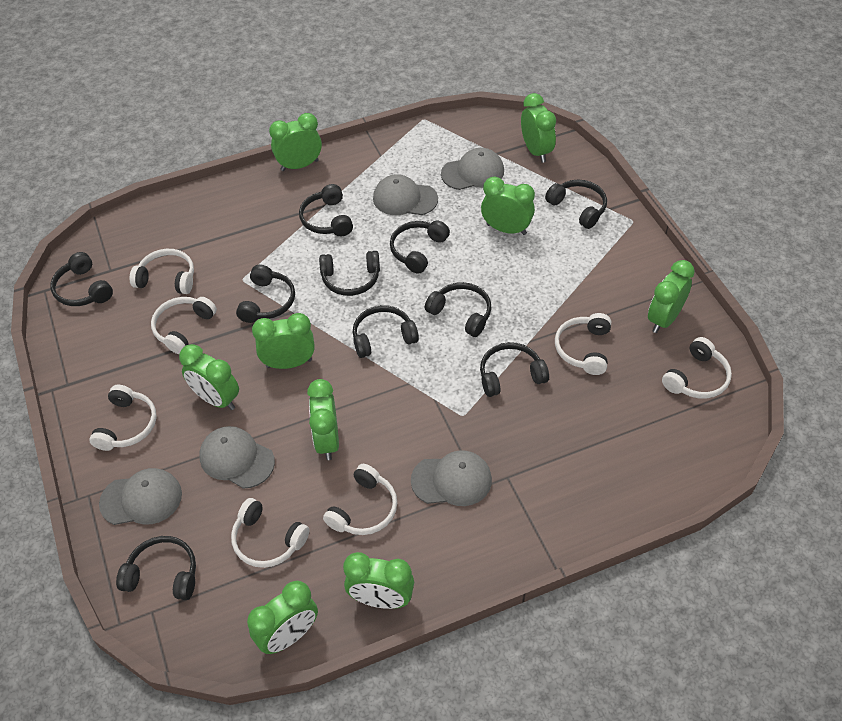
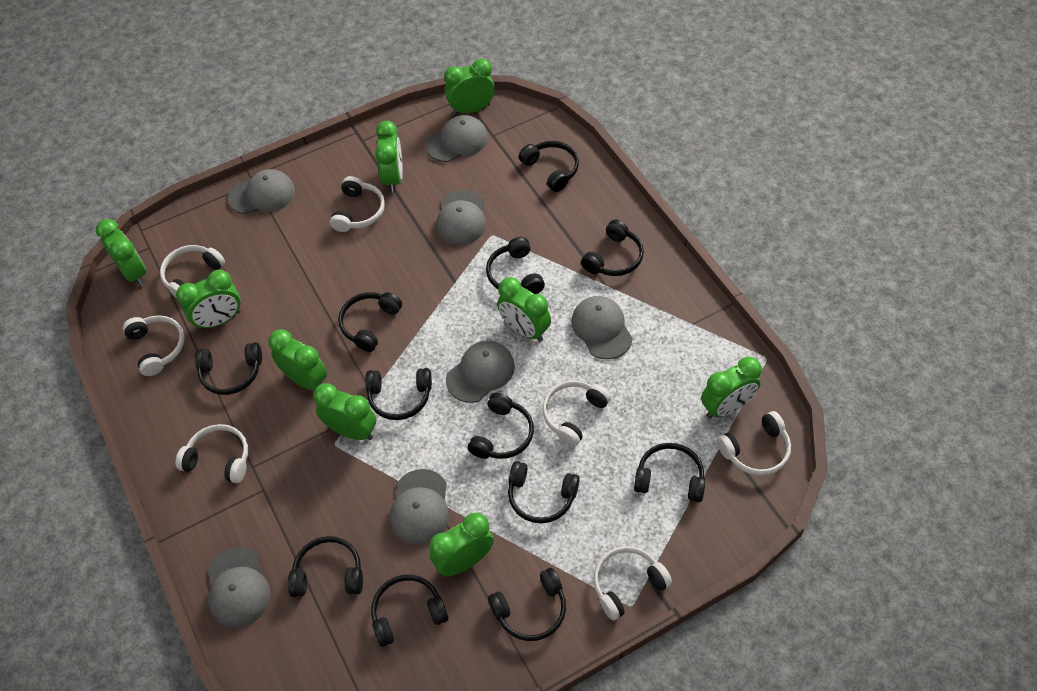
black headphones: [50,252,113,306] [116,536,196,600] [236,265,295,323] [299,184,353,236] [319,251,380,296] [353,305,419,358] [390,221,450,274] [425,282,492,337] [480,342,549,397] [545,179,607,229] = 10 -> [195,342,262,395] [288,536,363,597] [338,292,402,352] [365,368,432,420] [371,575,449,647] [468,392,534,459] [486,237,545,294] [488,568,566,641] [508,461,580,523] [519,141,579,192] [581,220,644,276] [634,443,705,502] = 12
grey cap: [99,468,182,525] [199,426,275,489] [373,174,438,215] [411,450,492,506] [441,148,504,190] = 5 -> [208,547,270,628] [228,169,295,214] [390,469,449,545] [426,115,488,162] [436,190,486,245] [446,340,515,403] [571,296,633,359] = 7

